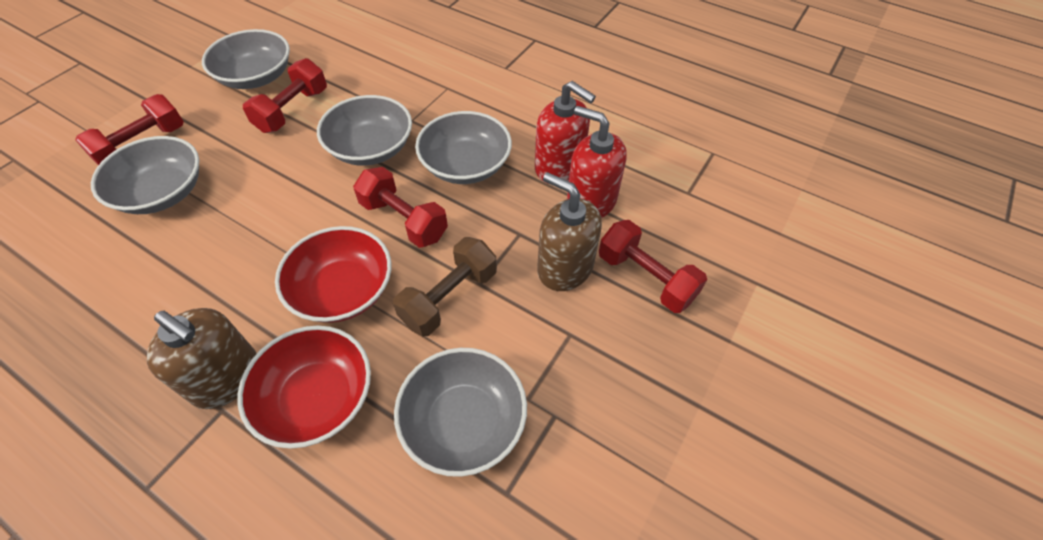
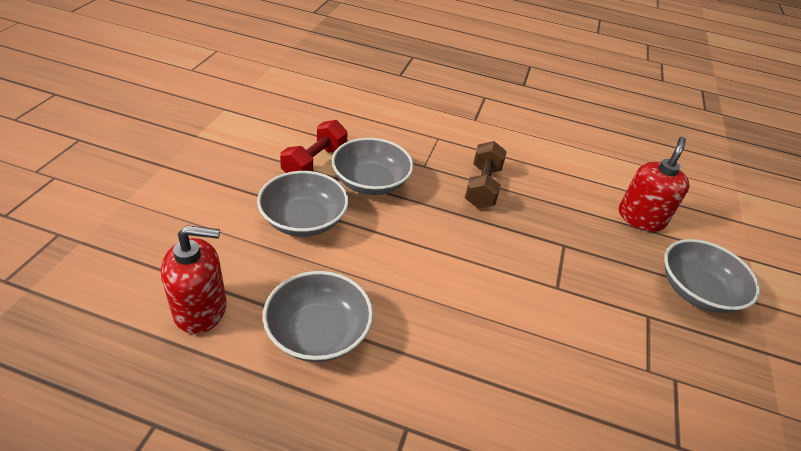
brown soap dispenser: [147,308,257,409] [537,172,602,291] = 2 -> none = 0
grey bowl: [91,136,199,214] [202,29,290,89] [317,95,412,166] [394,348,527,477] [415,111,512,184] = 5 -> [257,171,349,237] [263,271,373,362] [332,138,413,195] [664,239,760,313] = 4
red bowl: [237,326,371,449] [275,226,391,323] = 2 -> none = 0
red dumbbell: [75,94,184,165] [243,58,327,133] [353,167,448,248] [599,220,707,313] = 4 -> [280,120,348,173] = 1

